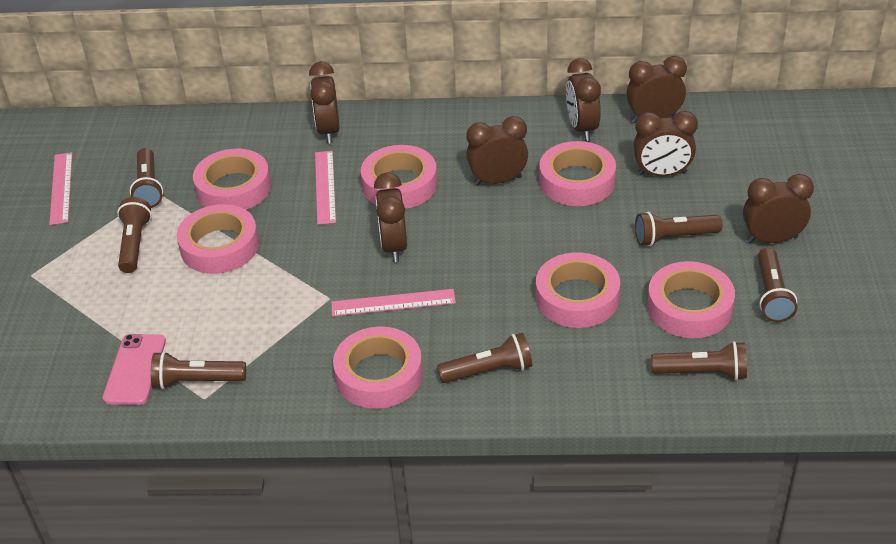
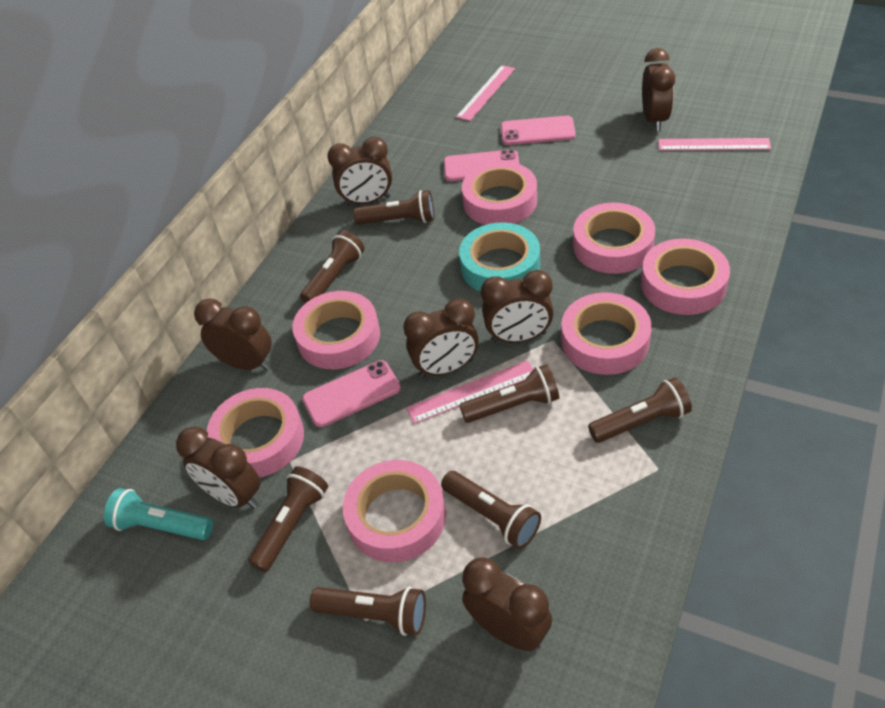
pink phone: [103,334,166,405] = 1 -> [302,360,401,427] [444,149,519,181] [501,116,576,145] = 3
turquoise flashlight: none = 0 -> [104,488,213,540] = 1
turquoise tape: none = 0 -> [459,222,540,292] = 1

